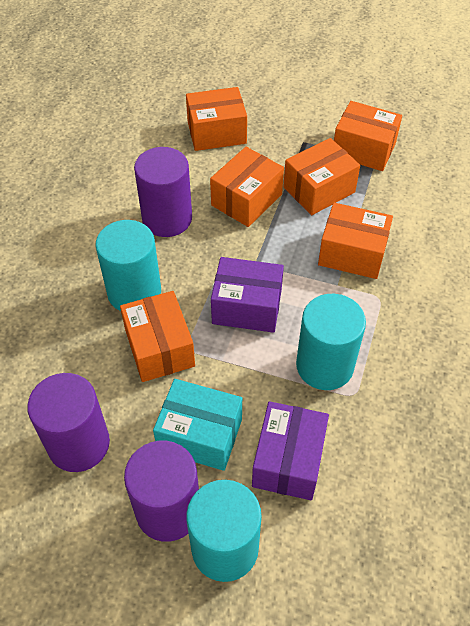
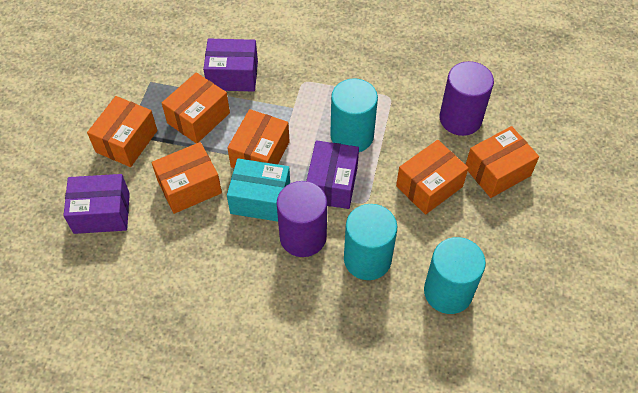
purple box: [211,257,284,333] [252,401,329,500] = 2 -> [63,174,130,234] [203,39,258,92] [306,140,359,209] = 3
purple cylinder: [27,373,110,472] [124,441,199,542] [134,147,192,237] = 3 -> [277,181,327,257] [440,61,494,136] = 2

